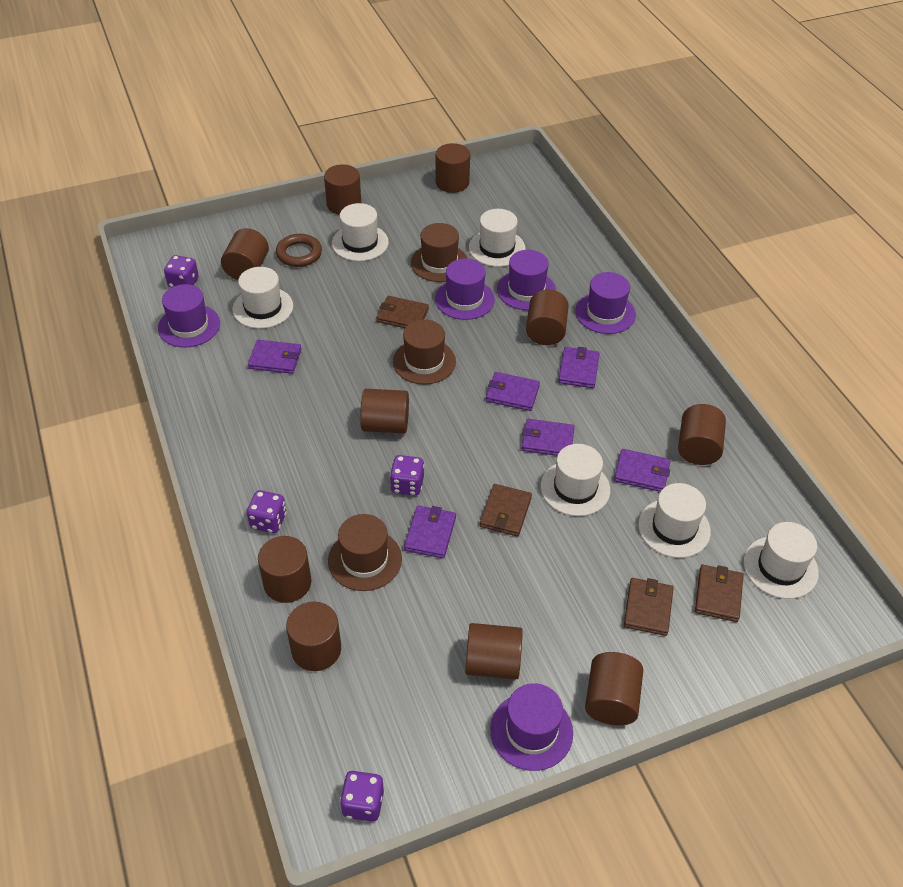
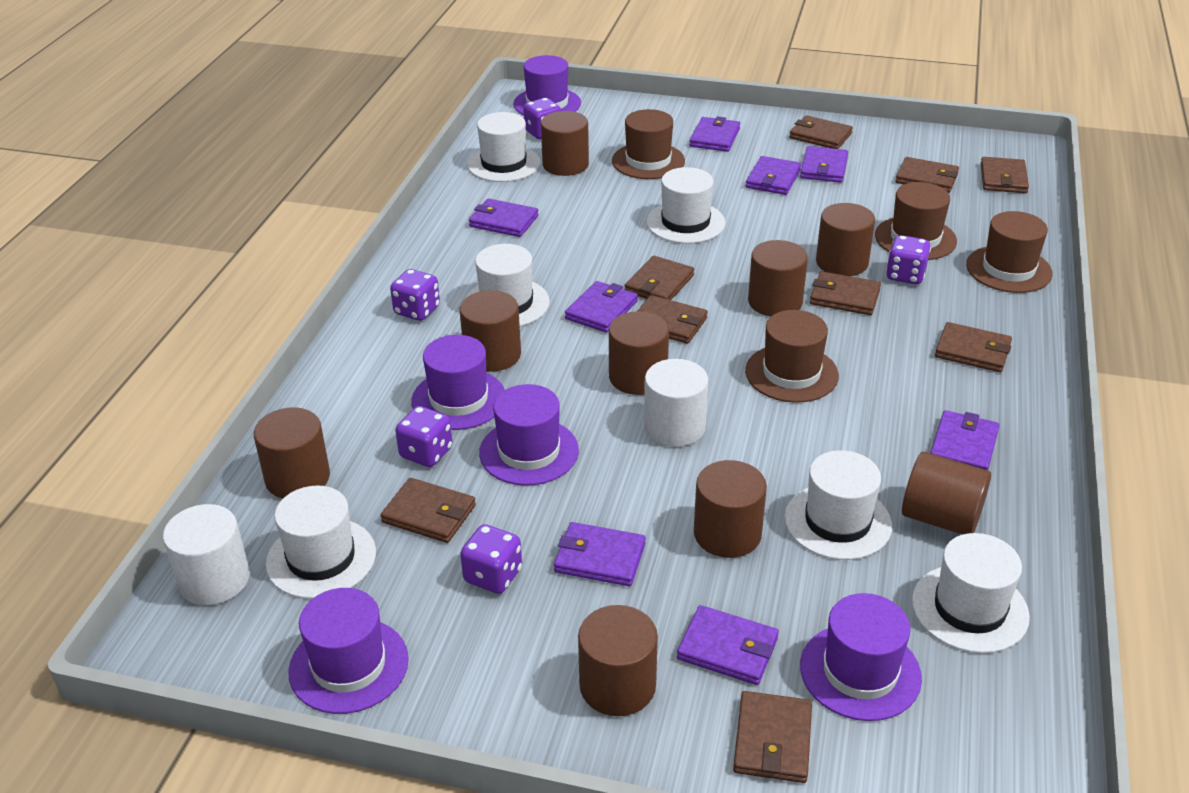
brown cylinder: [221,228,269,280] [258,536,311,603] [286,601,341,671] [324,164,361,215] [360,389,409,433] [436,143,470,193] [465,623,523,679] [526,290,569,345] [585,652,643,725] [678,404,726,465] = 10 -> [254,408,330,499] [460,290,521,372] [541,111,589,176] [578,605,658,716] [609,311,669,395] [694,460,767,558] [748,240,808,317] [816,203,875,276] [902,452,991,535] = 9
brown hat: [328,514,402,591] [393,319,456,385] [411,223,468,282] = 3 -> [612,109,685,179] [745,310,839,403] [875,182,957,260] [966,211,1053,293] = 4
brown ring: [276,234,322,267] = 1 -> none = 0
brown wallet: [376,296,429,328] [480,484,532,536] [624,578,673,636] [695,565,744,622] = 4 -> [380,478,476,543] [625,256,694,300] [638,295,708,344] [733,691,812,783] [790,115,853,149] [810,271,881,315] [896,157,959,193] [935,322,1012,372] [981,157,1029,193] = 9
purple dice: [164,255,199,288] [247,490,287,533] [340,771,384,822] [390,455,424,496] = 4 -> [390,269,440,321] [395,406,453,467] [460,524,522,594] [523,98,561,139] [886,235,931,284] = 5
purple wallet: [248,340,301,374] [404,505,456,558] [486,372,540,411] [522,419,575,456] [558,347,600,388] [614,449,670,492] = 6 -> [469,198,538,237] [554,522,646,586] [565,281,638,333] [677,605,779,685] [690,116,740,152] [746,156,801,195] [800,146,848,183] [930,410,1000,470] = 8
white cylinder: none = 0 -> [163,504,250,605] [644,359,708,447] = 2

